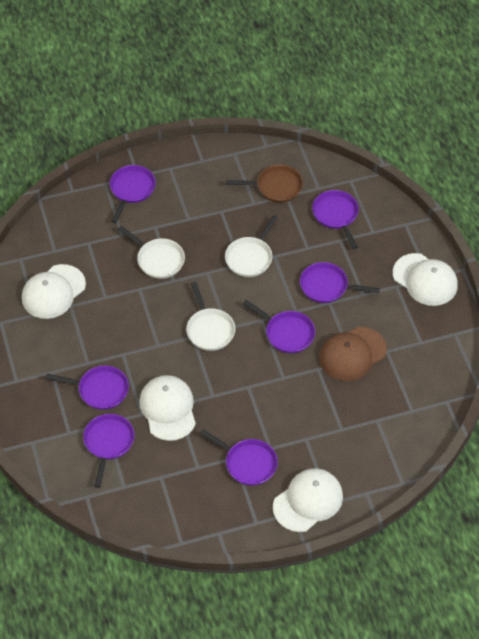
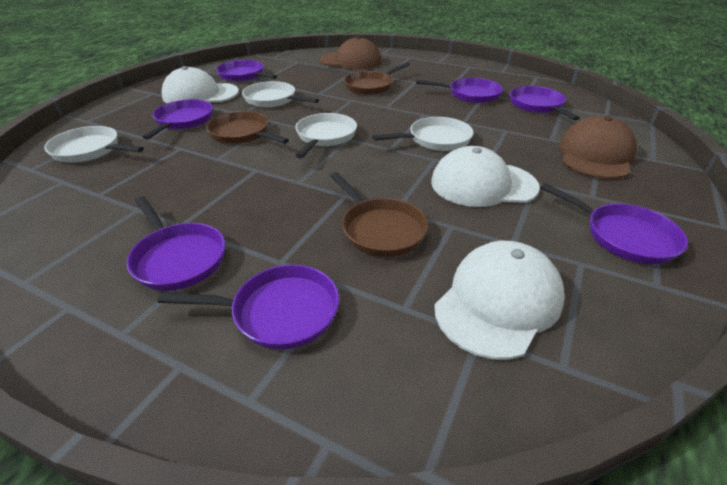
brown cap: [319,327,387,381] = 1 -> [320,36,381,69] [559,116,637,179] = 2
brown pan: [226,165,303,203] = 1 -> [206,111,289,144] [330,172,428,257] [344,62,410,95] = 3
white cap: [22,264,86,319] [139,375,196,441] [273,468,343,532] [393,253,458,306] = 4 -> [162,66,239,103] [431,146,540,207] [434,241,565,360] = 3
white pan: [118,226,185,279] [186,282,235,351] [225,215,278,277] = 3 -> [44,126,144,162] [242,81,319,107] [295,113,357,158] [372,117,474,151] = 4

